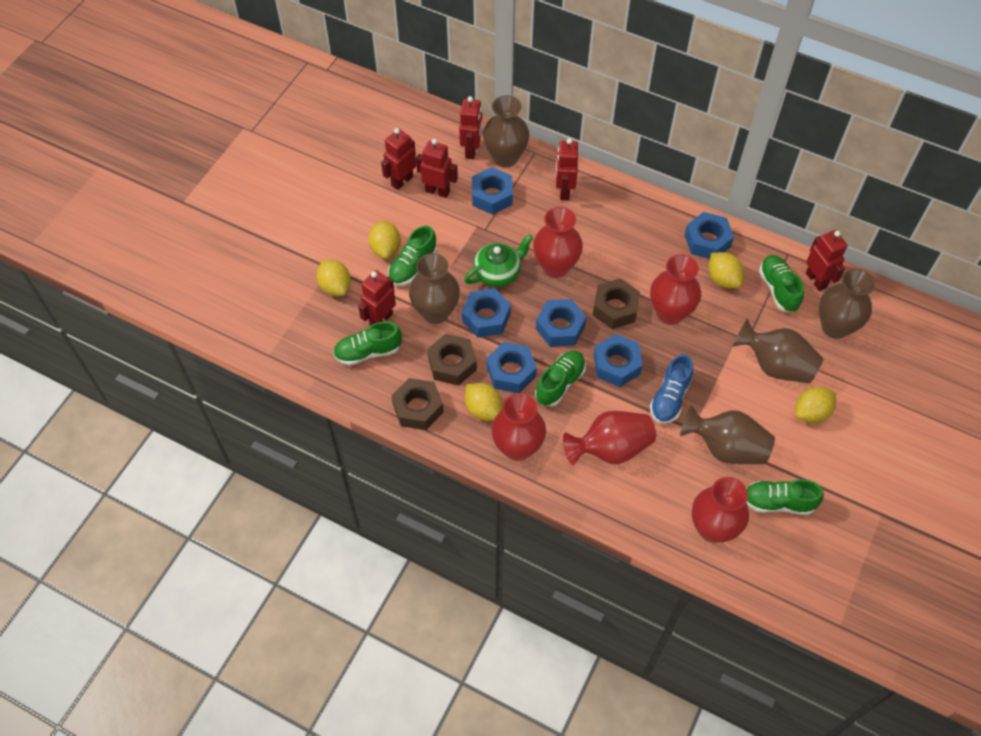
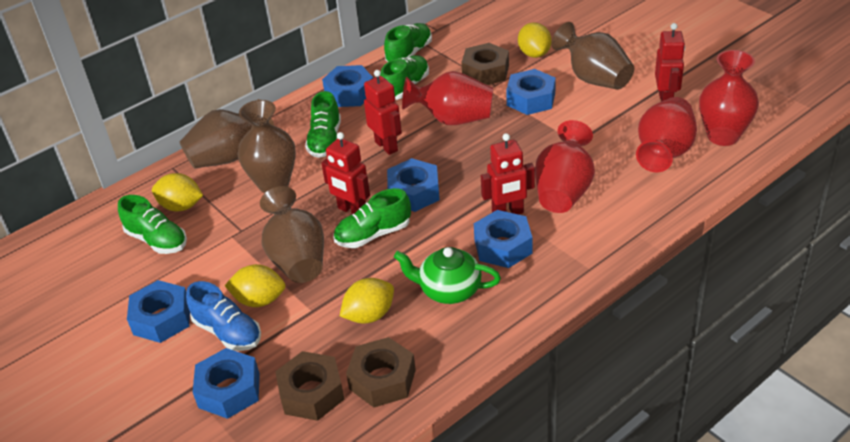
brown vase: [409,253,460,324] [483,95,530,168] [680,405,775,464] [732,319,823,383] [819,268,875,339] = 5 -> [180,99,274,169] [237,100,296,193] [260,186,324,283] [551,22,634,90] = 4
red robot: [358,270,396,326] [381,128,416,190] [416,139,458,198] [459,96,482,159] [556,138,578,200] [806,230,848,291] = 6 -> [321,132,370,214] [364,70,402,155] [481,133,535,214] [655,23,685,101] = 4
red vase: [492,393,546,461] [533,207,583,278] [563,411,656,465] [650,254,701,325] [692,477,749,543] = 5 -> [402,71,493,125] [535,120,595,213] [636,97,697,172] [699,50,759,146] = 4
yellow lemon: [316,260,351,296] [368,220,401,259] [465,383,502,421] [708,252,744,288] [795,387,836,423] = 5 -> [152,173,203,211] [225,264,285,307] [340,278,394,323] [518,22,551,58] = 4

